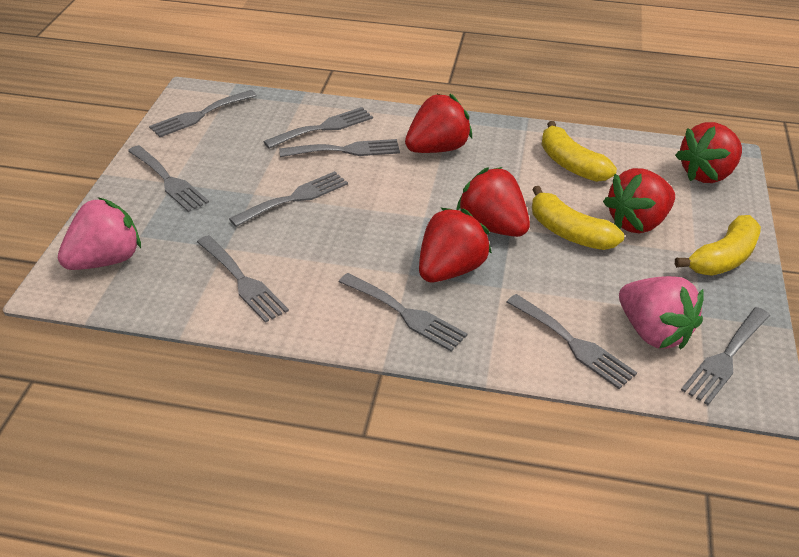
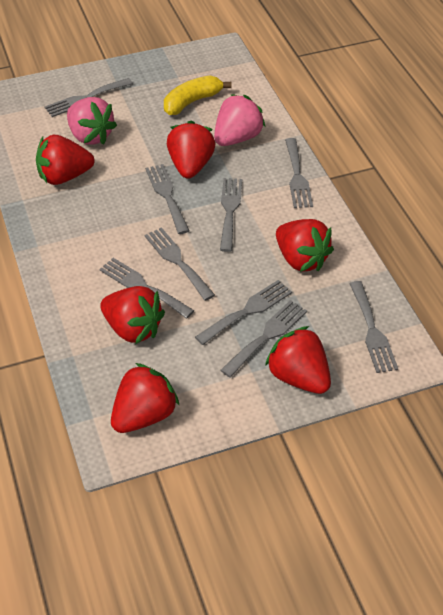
red strawberry: [405,94,472,153] [419,208,492,282] [456,167,530,237] [603,168,675,233] [675,122,742,183] = 5 -> [36,135,95,185] [100,286,165,344] [111,363,179,433] [167,121,216,179] [265,326,331,394] [276,219,334,272] = 6
yellow banana: [532,186,624,250] [541,121,617,182] [675,215,761,276] = 3 -> [164,75,231,115] = 1

